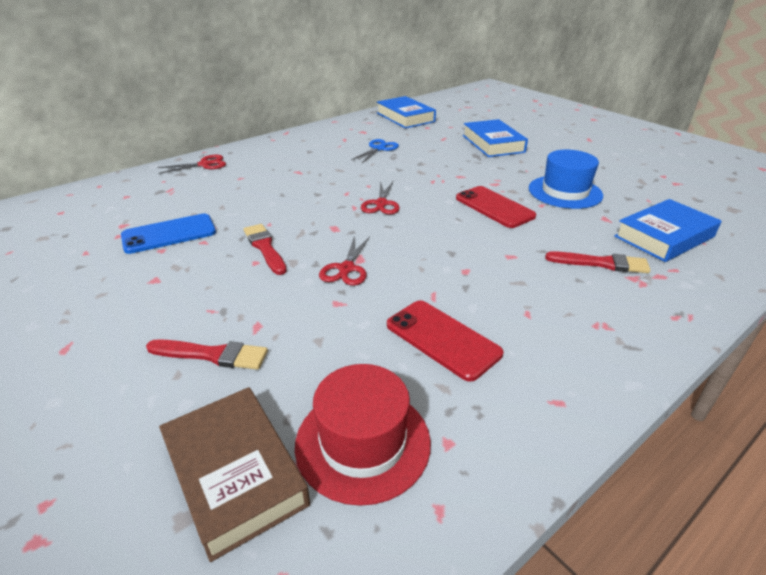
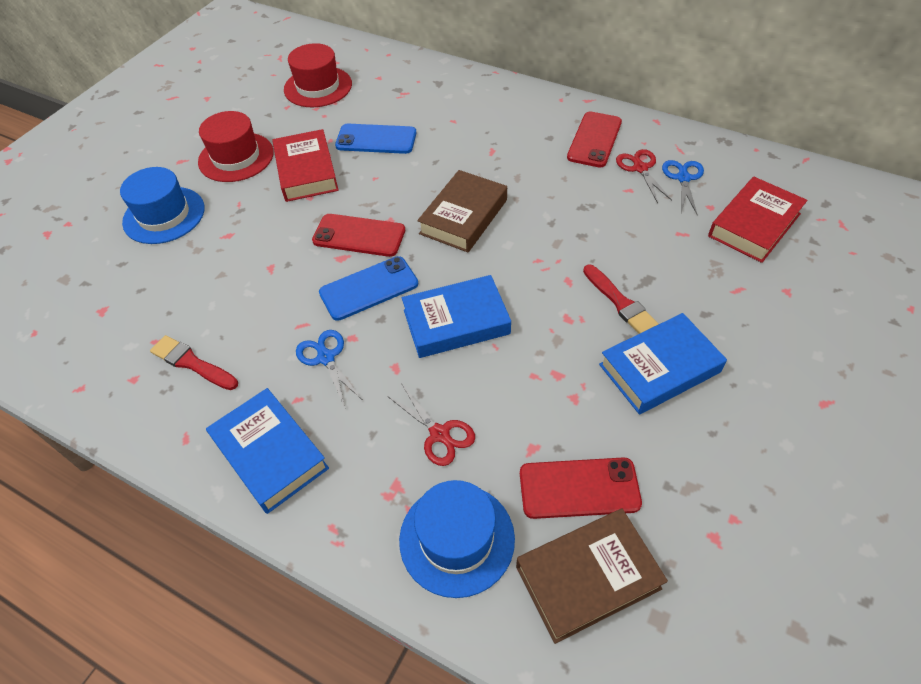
blue hat: [529,150,603,209] = 1 -> [120,167,205,244] [399,480,515,598] = 2
blue phone: [121,213,216,254] = 1 -> [319,256,418,321] [335,124,416,154] = 2
blue scissors: [351,139,399,163] = 1 -> [296,330,362,407] [662,160,704,216] = 2
brown book: [159,387,310,562] = 1 -> [417,170,507,252] [516,509,668,644] = 2
red book: none = 0 -> [272,129,339,202] [708,177,807,263] = 2
red brush: [146,339,268,370] [243,224,287,275] [545,251,650,273] = 3 -> [150,335,238,390] [583,264,658,334] = 2
red hat: [295,364,431,506] = 1 -> [198,111,274,182] [284,43,352,107] = 2
red phone: [387,300,503,382] [456,186,536,228] = 2 -> [312,214,405,257] [520,457,642,519] [567,112,622,168] = 3
red scissors: [157,155,226,174] [319,236,370,286] [361,181,400,215] = 3 -> [387,385,475,466] [616,149,672,203] = 2

